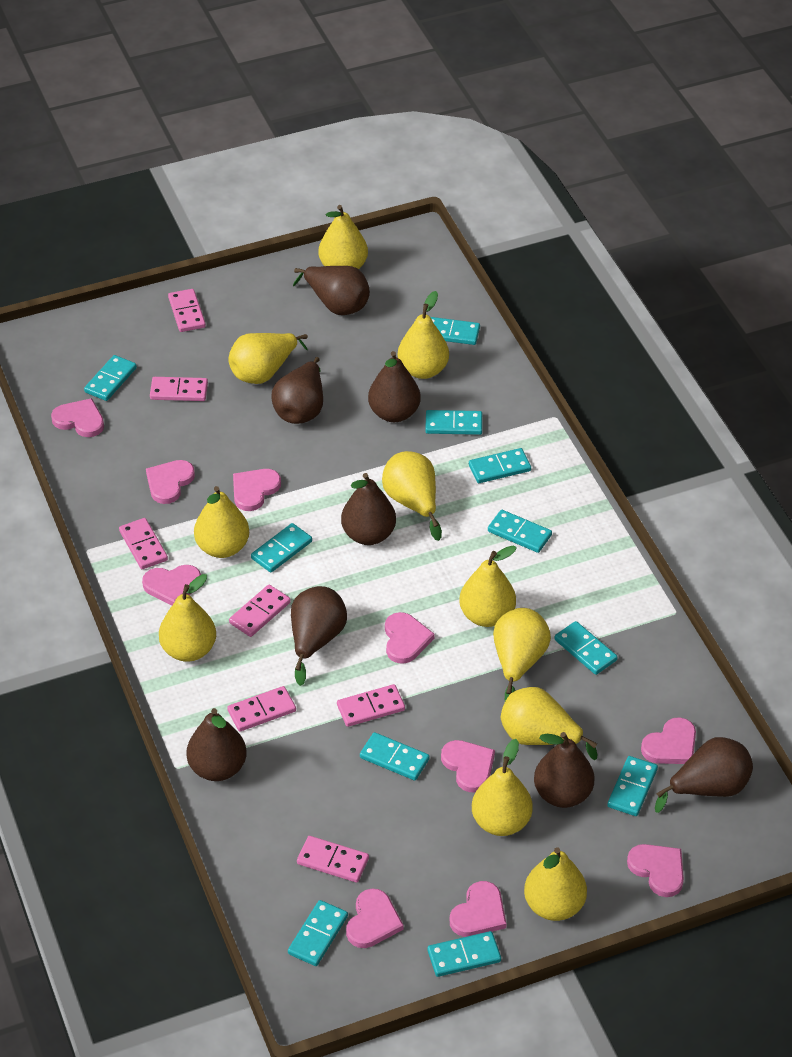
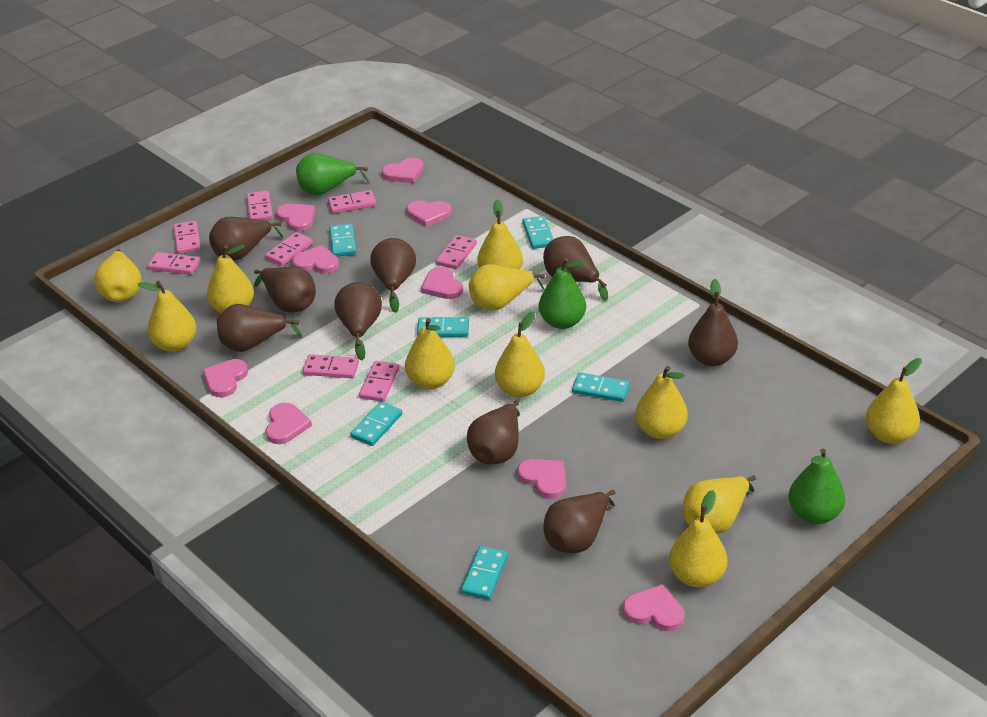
brown pear: [187,708,247,781] [272,357,323,424] [291,586,347,686] [293,266,370,315] [341,473,396,545] [368,351,421,422] [534,732,595,808] [655,737,753,813] = 8 -> [209,217,283,260] [217,304,302,352] [254,267,316,313] [334,282,382,360] [371,238,416,313] [467,400,520,465] [543,236,608,301] [543,490,615,553] [688,279,738,366] = 9
green pear: none = 0 -> [296,153,369,195] [539,258,586,329] [789,449,845,524] = 3
pink domino: [119,518,168,569] [150,377,208,401] [168,289,206,332] [227,686,296,732] [229,585,291,637] [297,836,369,883] [337,684,405,727] = 7 -> [147,252,201,275] [173,221,201,254] [247,191,273,220] [265,232,313,266] [303,354,359,378] [328,190,376,213] [359,361,399,402] [436,235,477,269] = 8
pink heart: [51,398,104,437] [142,565,201,606] [146,460,195,504] [233,469,281,511] [346,889,403,948] [385,612,435,664] [441,740,495,792] [450,881,506,937] [627,844,684,897] [641,717,696,764] = 10 -> [203,359,248,397] [266,403,312,444] [276,204,315,232] [292,245,339,274] [382,158,424,183] [407,200,452,227] [421,266,463,299] [517,459,566,499] [623,584,684,631] = 9
turquoise domino: [84,355,137,401] [251,523,312,573] [288,900,348,966] [360,732,429,780] [425,410,482,435] [427,931,501,977] [431,317,480,345] [469,448,531,483] [488,510,552,553] [554,621,617,675] [607,756,658,816] = 11 -> [329,224,356,256] [350,402,402,446] [417,317,469,337] [461,546,508,600] [522,216,553,249] [572,372,630,402] = 6

